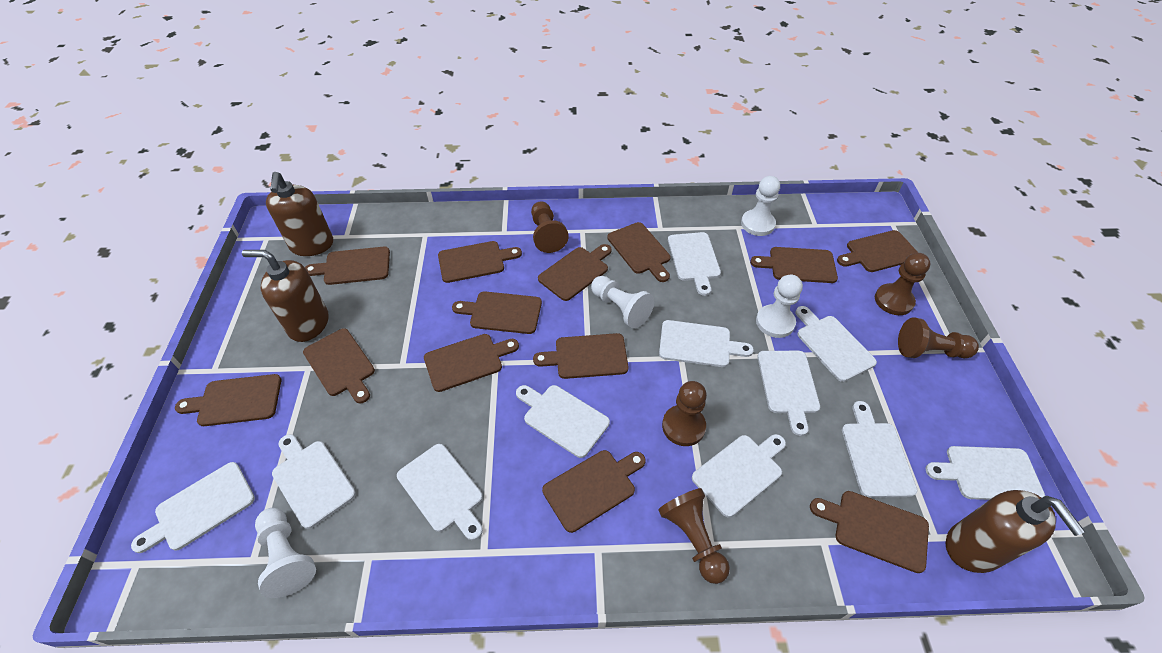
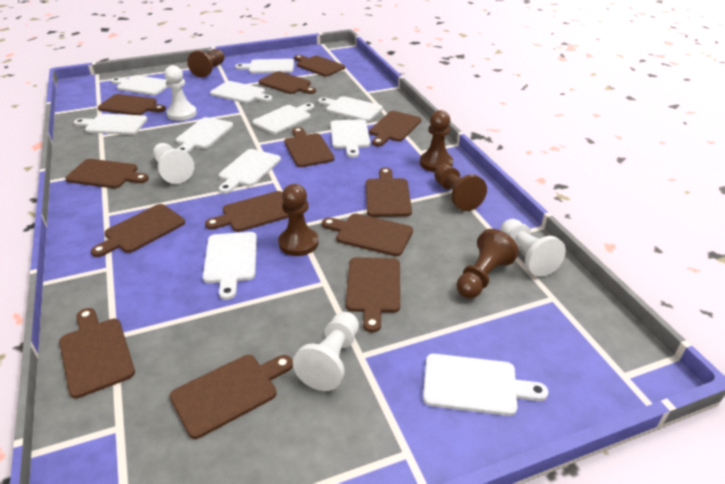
brown soap dispenser: [242,250,329,342] [266,172,333,256] [946,490,1085,573] = 3 -> none = 0

